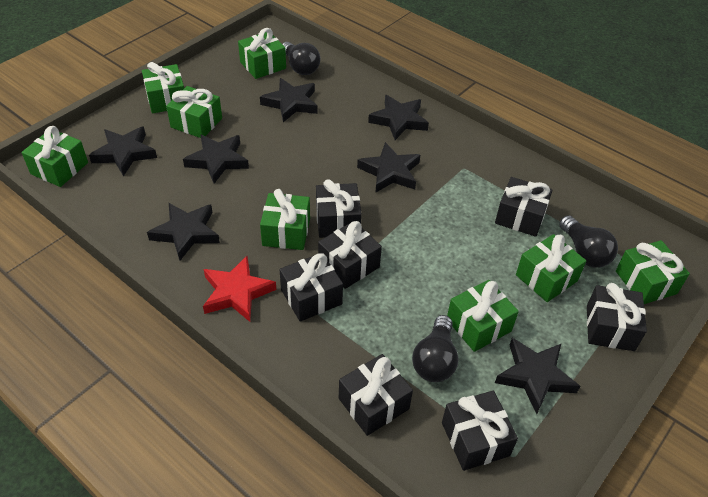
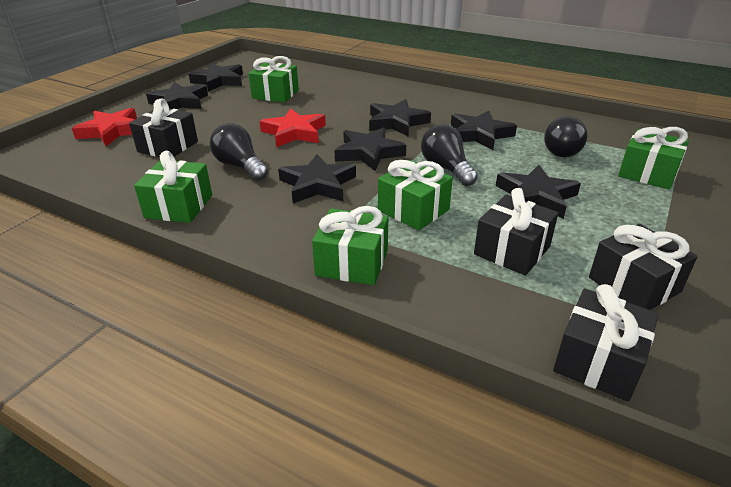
black gift: [280,253,343,322] [316,179,362,238] [318,221,382,289] [339,354,413,436] [442,391,518,471] [495,177,553,237] [587,283,647,351] = 7 -> [129,99,198,157] [474,188,558,276] [553,284,659,402] [589,224,698,310] = 4
green gift: [22,126,88,187] [142,62,184,113] [166,86,222,138] [238,28,286,79] [260,189,310,250] [447,280,519,352] [516,234,586,302] [616,240,690,304] = 8 -> [134,151,212,223] [248,56,299,103] [312,206,388,285] [378,160,453,230] [618,127,689,190] = 5
red star: [203,256,276,322] = 1 -> [72,108,137,146] [260,108,326,147] = 2

